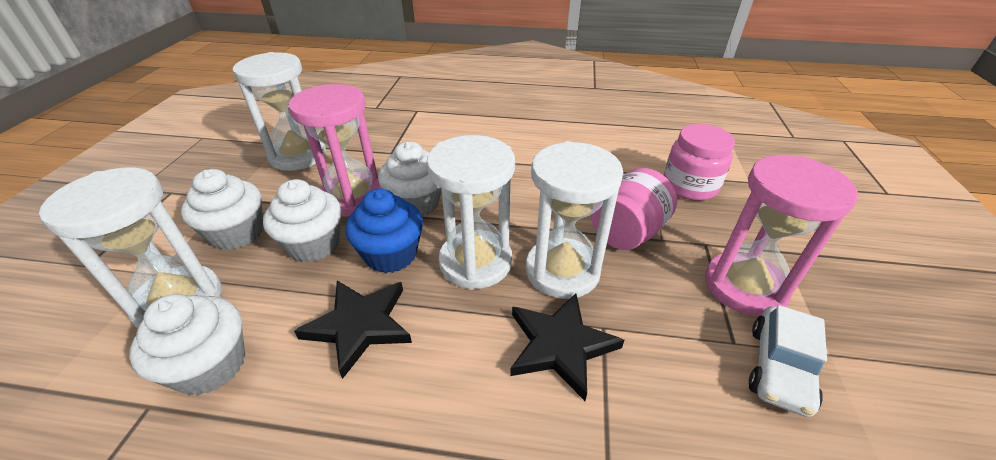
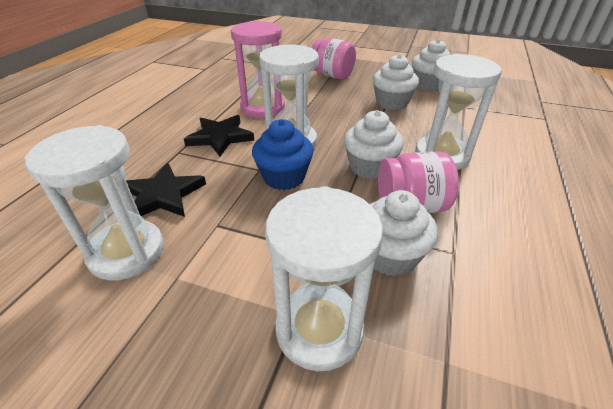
pink hourglass: [289,84,382,217] [705,155,858,316] = 2 -> [231,21,285,118] = 1
white car: [749,305,827,417] = 1 -> none = 0

